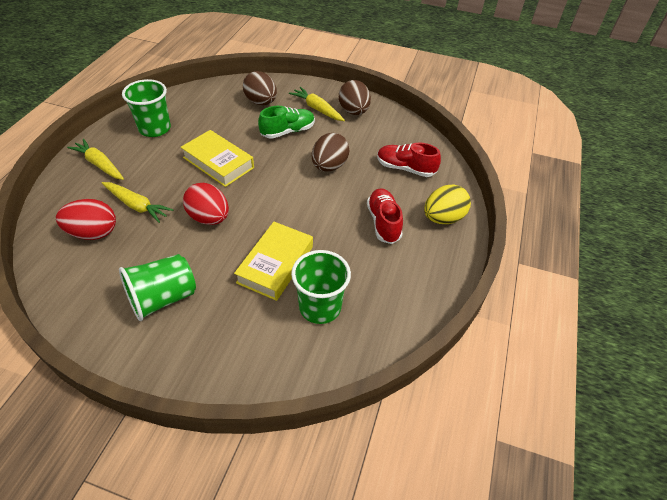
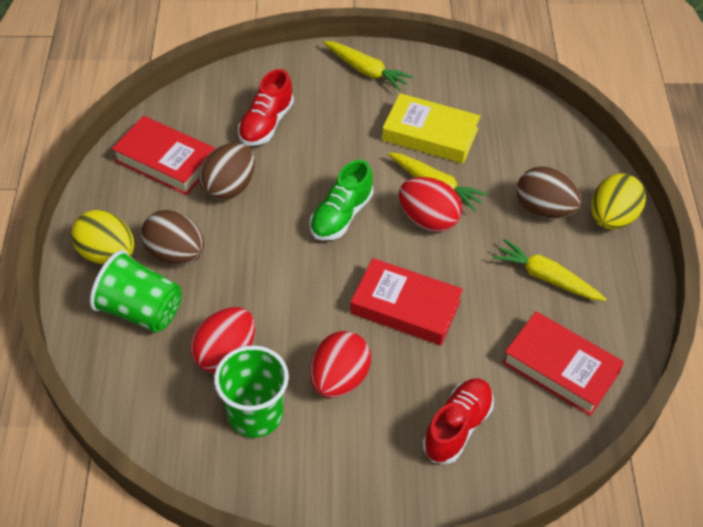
green cup: [119,254,196,321] [122,79,171,137] [291,250,351,324] = 3 -> [90,250,182,333] [214,345,289,438] = 2
red book: none = 0 -> [112,116,215,195] [350,258,463,345] [502,311,624,416] = 3
red egg: [56,199,116,240] [183,183,229,225] = 2 -> [190,307,255,373] [310,331,371,398] [399,177,462,232] = 3
yellow book: [181,130,254,187] [234,222,313,301] = 2 -> [382,93,480,164] = 1
yellow egg: [424,184,471,224] = 1 -> [71,210,134,265] [591,173,646,230] = 2

